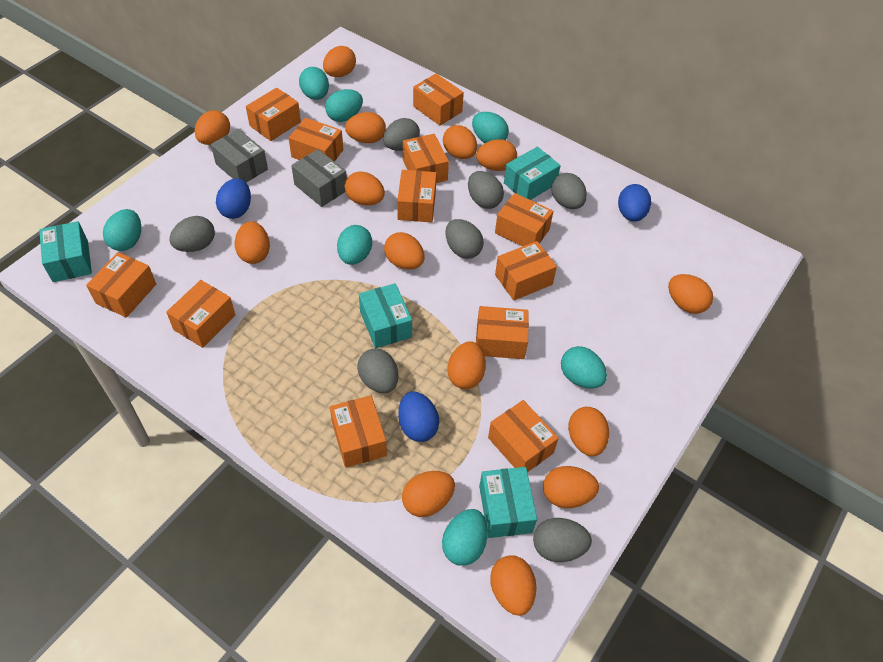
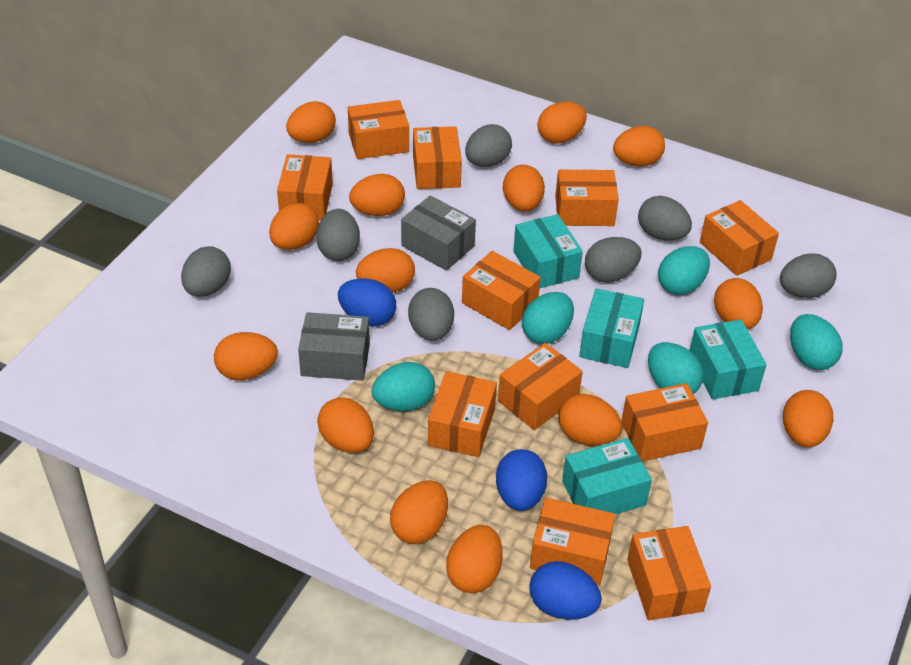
orange box: [86,252,156,318] [166,280,235,348] [246,87,301,141] [289,118,343,162] [330,395,387,468] [397,170,437,223] [403,134,449,183] [413,74,464,126] [476,306,529,359] [488,400,559,472] [495,193,554,247] [495,241,557,301] = 12 -> [277,154,333,220] [348,100,409,159] [413,126,462,189] [428,371,497,457] [462,251,541,330] [498,343,583,430] [530,498,615,585] [555,170,619,226] [622,383,708,462] [627,526,711,620] [700,200,779,276] = 11
turquoise egg: [103,209,141,251] [299,67,329,100] [325,89,363,122] [337,225,372,265] [442,509,488,566] [472,112,509,143] [561,346,607,389] = 7 -> [372,362,435,411] [522,292,574,344] [648,342,704,394] [658,246,710,295] [790,314,843,370] = 5

